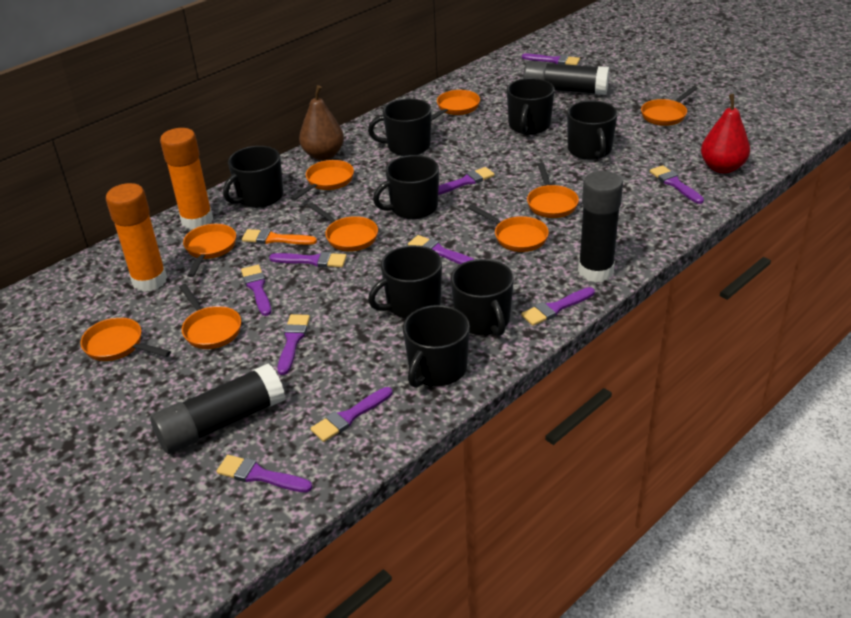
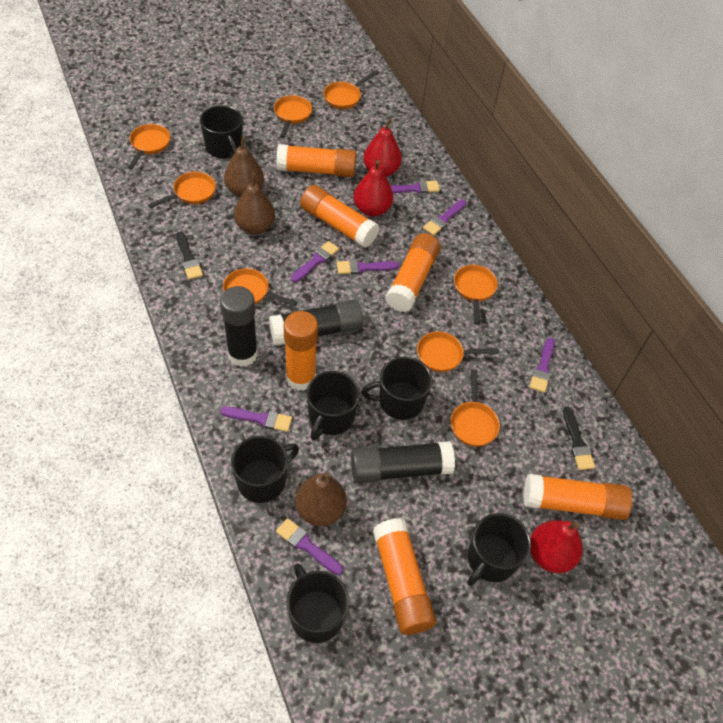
black brush: none = 0 -> [176,231,203,280] [563,407,595,470] = 2
black mug: [223,146,283,208] [368,98,431,156] [368,245,442,319] [373,155,439,219] [403,305,470,388] [451,259,514,336] [507,78,555,135] [567,100,618,160] = 8 -> [200,105,243,159] [231,436,299,503] [286,563,349,643] [306,371,360,441] [361,357,432,420] [467,513,531,586] = 6
brown pear: [299,85,344,160] = 1 -> [224,136,264,197] [234,173,275,234] [295,472,347,526] = 3
orange brush: [242,229,317,245] = 1 -> none = 0
orange glue stick: [106,183,167,292] [160,128,213,230] = 2 -> [276,144,356,177] [284,311,318,391] [300,185,379,248] [373,518,436,635] [386,233,441,312] [523,474,632,520] = 6
orange pan: [80,317,171,361] [179,284,241,349] [183,224,236,277] [291,160,354,201] [308,203,378,252] [431,90,480,121] [468,205,549,252] [527,162,579,218] [641,86,698,126] = 9 -> [127,124,170,170] [148,172,216,208] [223,268,297,306] [274,95,312,138] [324,71,376,109] [417,331,499,372] [450,369,500,447] [454,265,498,325] = 8
purple brush: [216,455,312,493] [241,265,271,316] [269,252,347,267] [278,314,310,375] [311,387,392,442] [408,235,475,265] [438,167,495,195] [521,287,595,326] [522,54,580,65] [650,165,704,204] = 10 -> [220,407,292,432] [276,518,343,575] [291,241,339,282] [337,260,399,274] [390,180,440,193] [423,200,466,236] [529,338,555,393] = 7
red pear: [701,94,750,173] = 1 -> [354,160,393,216] [363,118,402,177] [530,520,583,573] = 3

